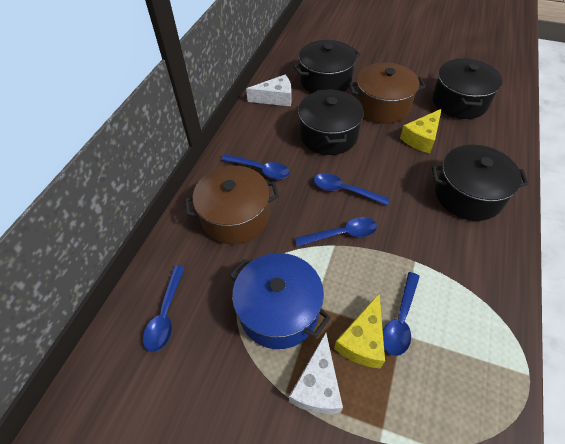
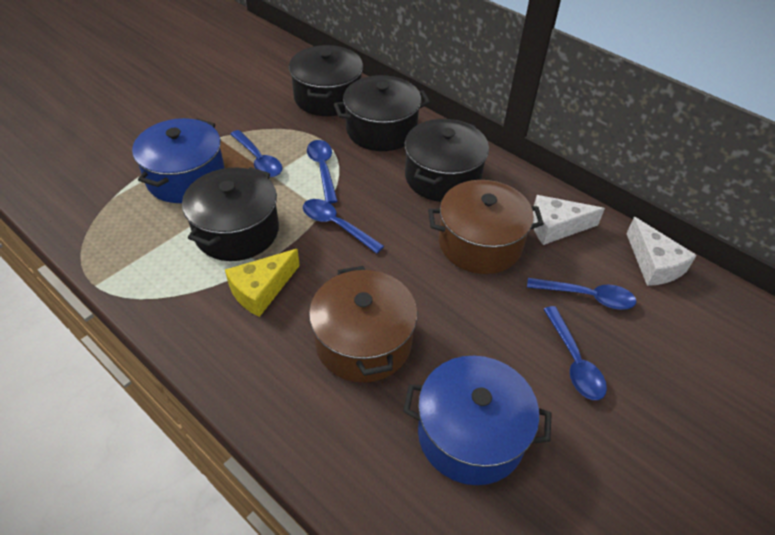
blue pot: [230,253,330,349] = 1 -> [132,118,225,203] [403,356,552,485] = 2
yellow cheese: [334,293,385,369] [400,109,442,153] = 2 -> [225,249,300,317] = 1

